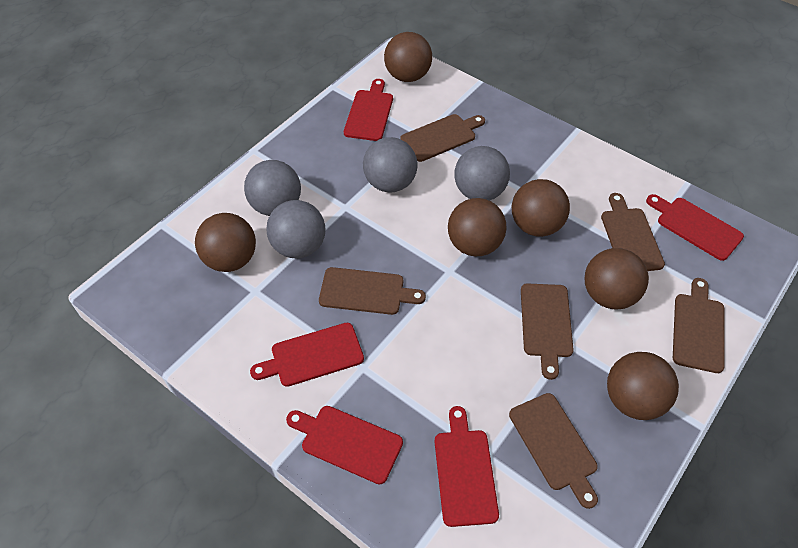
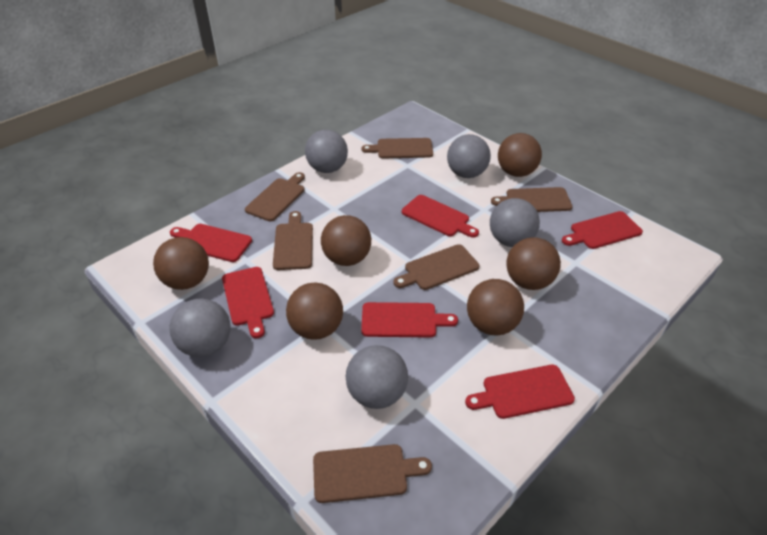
grey ball: [244,160,301,216] [266,200,326,259] [363,137,417,193] [454,146,510,201] = 4 -> [170,298,231,357] [305,129,348,173] [346,345,408,409] [447,134,491,178] [490,198,540,247] = 5
red cutting board: [250,323,364,387] [286,406,403,484] [344,79,393,141] [435,406,499,527] [646,194,744,261] = 5 -> [170,224,252,262] [222,267,274,338] [361,302,458,338] [402,195,479,238] [465,365,575,419] [562,211,643,249] = 6

